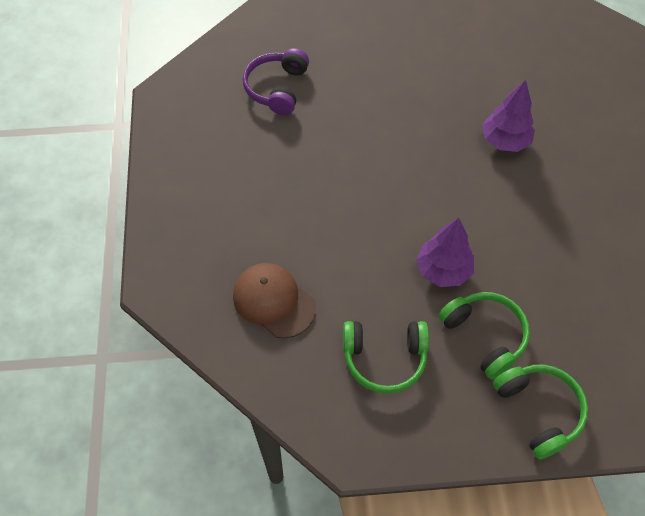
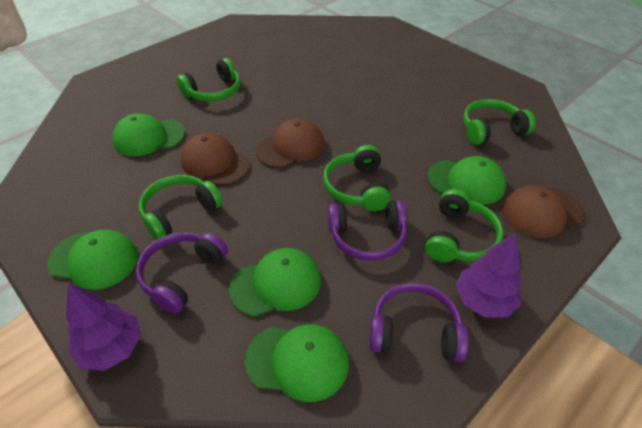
brown cap: [233,263,316,338] = 1 -> [181,133,250,185] [256,118,324,168] [502,185,584,238] = 3
green cap: none = 0 -> [47,230,138,290] [112,113,185,156] [229,248,321,317] [245,324,349,402] [427,156,506,205] = 5
green headphones: [343,321,429,394] [438,292,530,379] [493,364,588,459] = 3 -> [138,175,223,240] [177,58,241,102] [323,145,391,211] [425,189,503,262] [463,99,536,145] = 5
purple headphones: [243,48,309,115] = 1 -> [136,232,228,314] [328,200,407,261] [369,283,469,362] = 3

